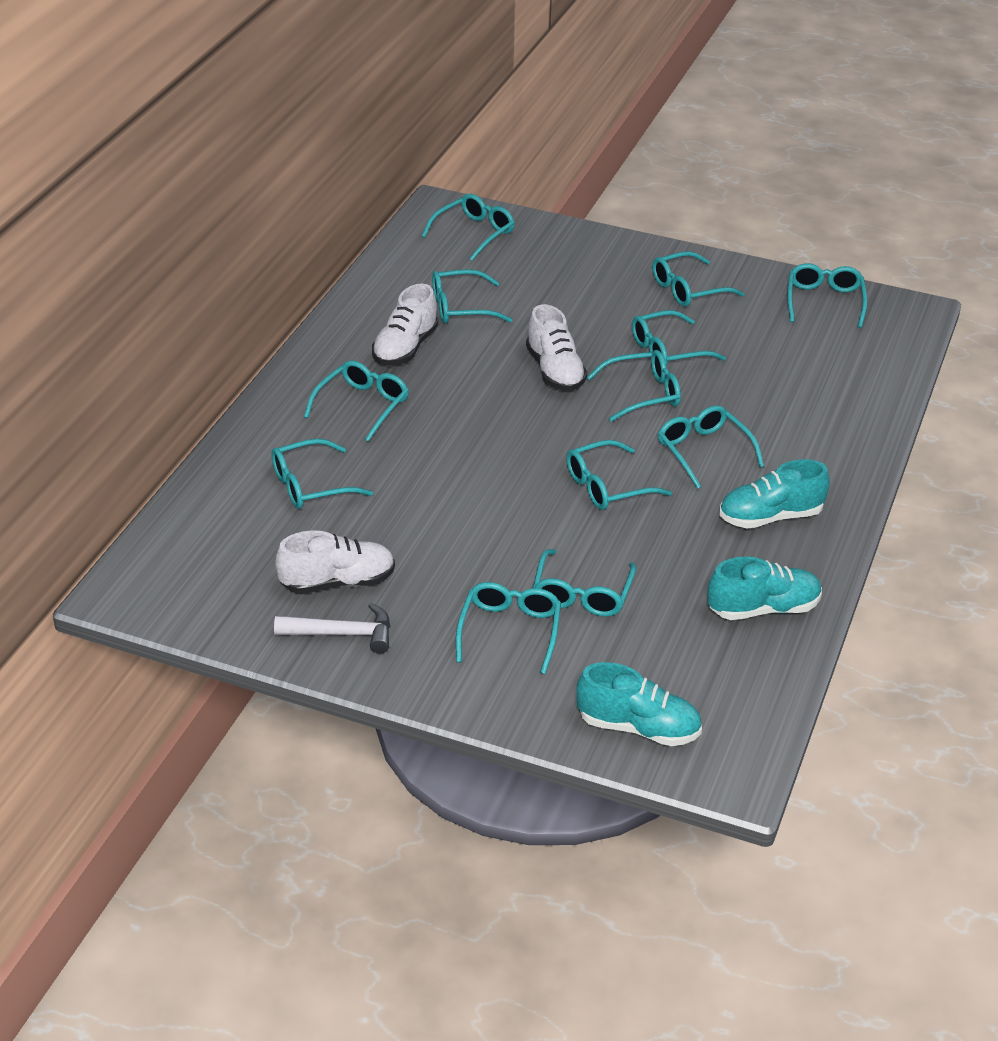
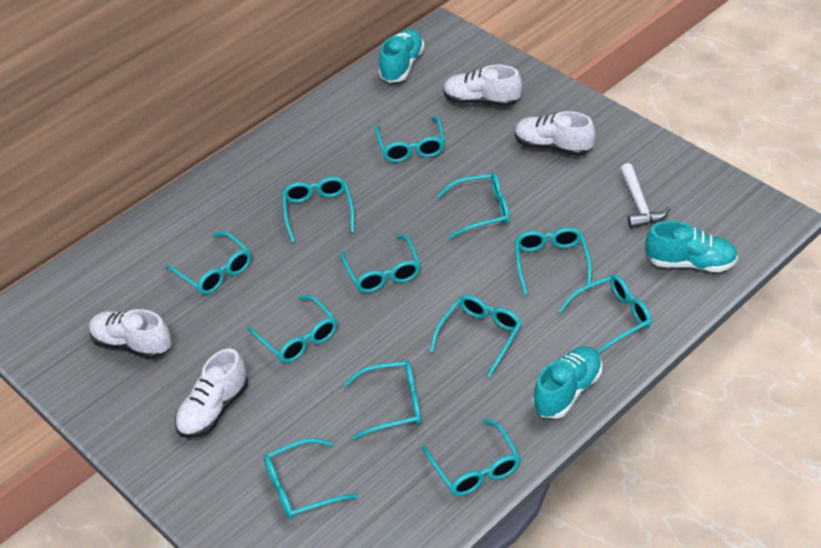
white shoe: [275,530,395,594] [372,284,438,366] [526,304,587,391] = 3 -> [89,309,172,359] [175,348,248,438] [443,65,522,107] [515,111,595,156] = 4

